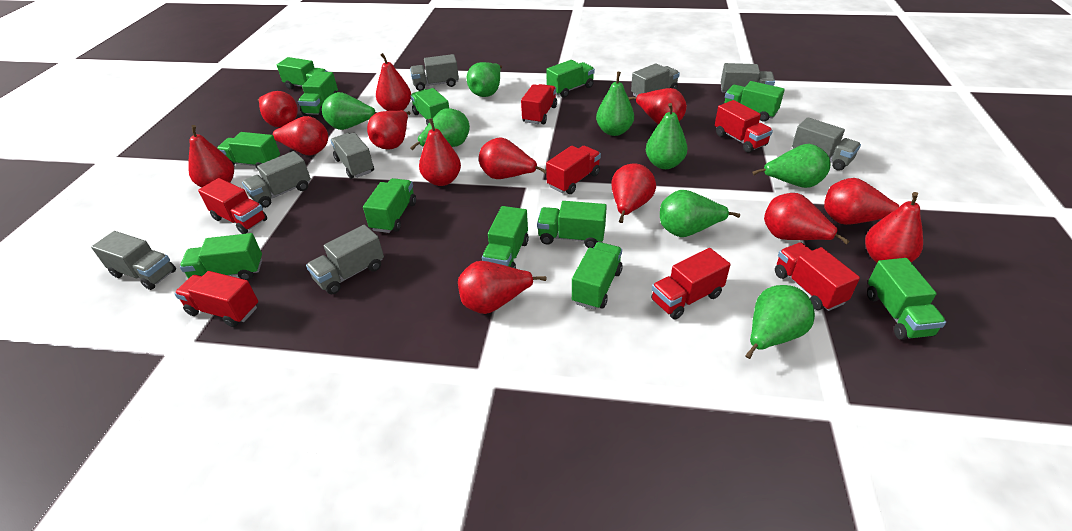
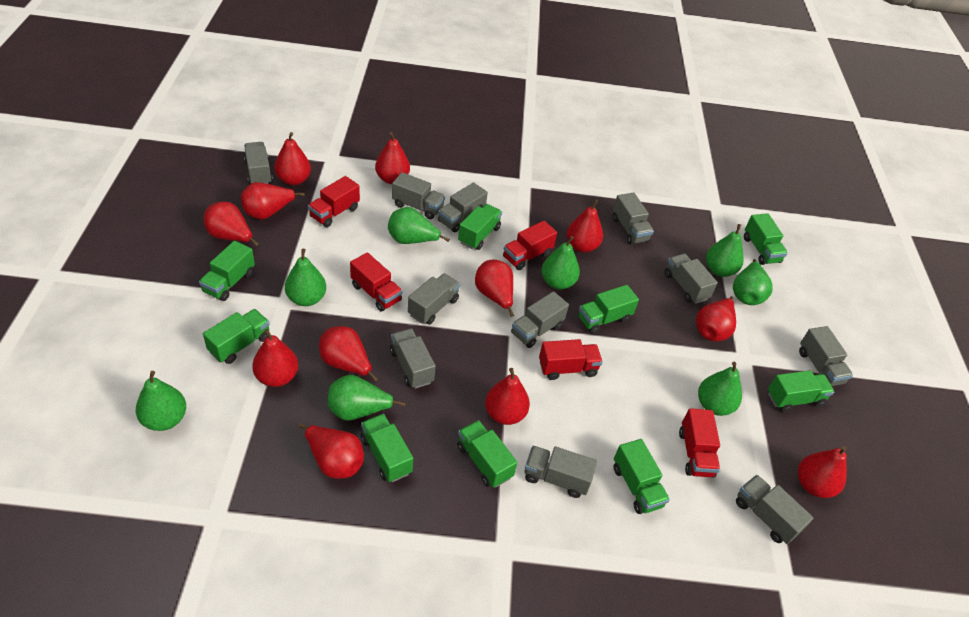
green truck: [180,233,262,281] [217,132,280,171] [277,57,327,89] [298,71,338,116] [363,178,416,233] [410,88,449,125] [482,206,529,269] [537,201,607,248] [546,60,595,98] [572,242,623,310] [724,81,785,121] [867,258,946,340] = 12 -> [199,241,255,301] [203,309,270,364] [361,414,413,482] [457,420,517,488] [458,204,502,250] [578,285,639,334] [613,439,670,514] [744,213,788,265] [768,370,834,412] = 9
grey truck: [91,231,176,290] [242,151,311,208] [306,225,384,294] [330,133,374,179] [410,54,459,91] [631,63,680,97] [721,63,775,93] [792,117,861,171] = 8 -> [244,142,273,185] [390,328,436,389] [392,172,445,219] [408,273,460,325] [438,182,488,232] [511,291,569,348] [525,446,597,498] [613,193,654,244] [665,253,718,304] [736,475,813,544] [799,326,853,386] = 11
red pear: [188,125,234,188] [258,91,298,127] [273,116,328,155] [367,110,410,149] [376,53,411,111] [419,118,461,186] [458,261,547,314] [479,137,546,179] [611,163,656,223] [629,88,687,125] [764,193,850,244] [824,178,899,225] [865,192,923,262] = 13 -> [204,202,259,246] [241,182,305,220] [252,329,298,387] [274,132,311,185] [298,423,364,479] [319,326,378,382] [375,132,410,184] [475,260,514,317] [485,368,530,425] [567,200,603,253] [696,296,736,341] [798,446,847,498] = 12
red truck: [174,271,258,327] [198,178,267,234] [521,84,557,124] [546,146,601,194] [651,248,730,319] [715,100,773,153] [775,242,860,311] = 7 -> [308,176,360,227] [350,252,402,312] [503,221,557,270] [539,339,603,380] [679,408,720,477] = 5

